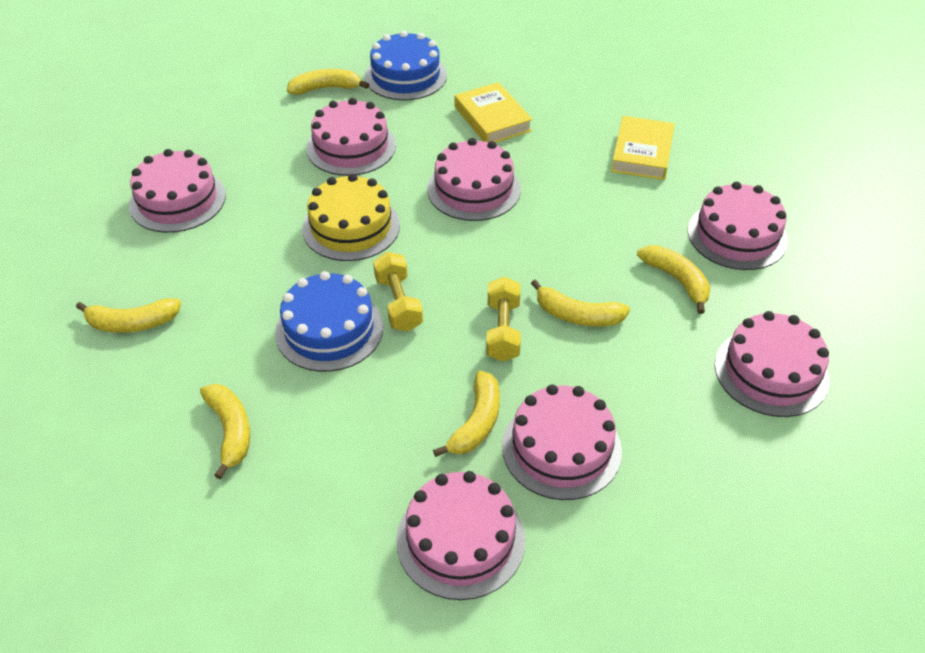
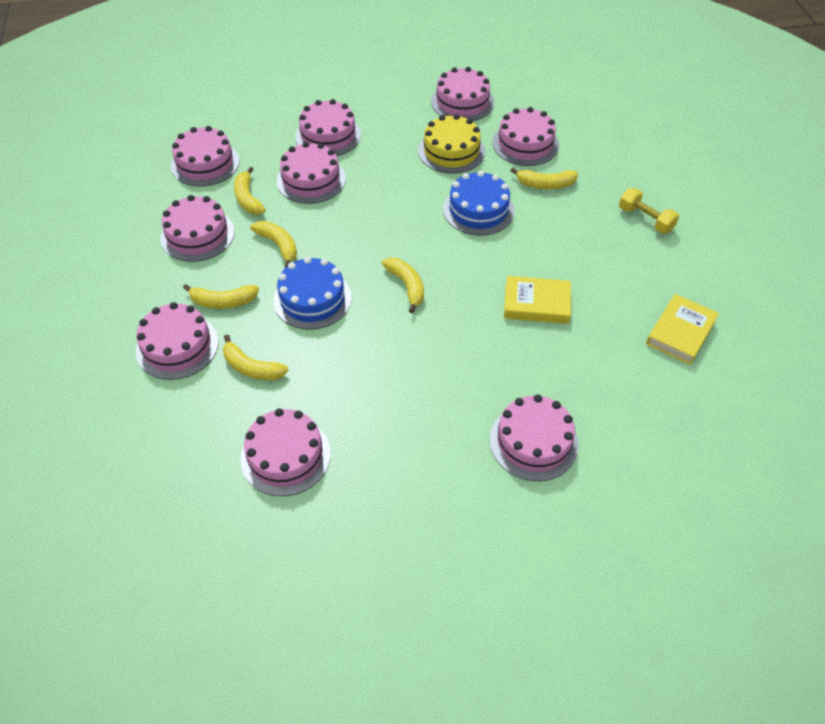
pink cake: [129,149,226,233] [306,98,396,176] [396,471,525,600] [427,138,521,221] [502,384,622,500] [688,182,788,270] [715,311,829,417] = 7 -> [136,302,218,380] [160,195,235,262] [171,126,240,187] [240,408,331,496] [277,142,346,204] [295,99,361,156] [431,67,494,121] [490,394,579,481] [493,107,559,166] = 9
yellow dumbbell: [373,252,423,332] [486,276,521,362] = 2 -> [619,188,679,234] = 1

